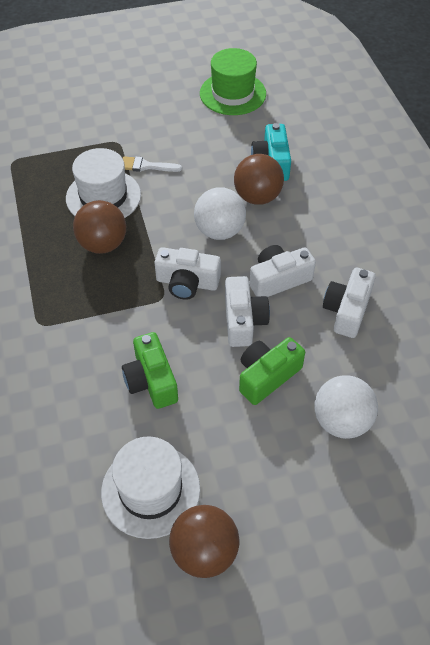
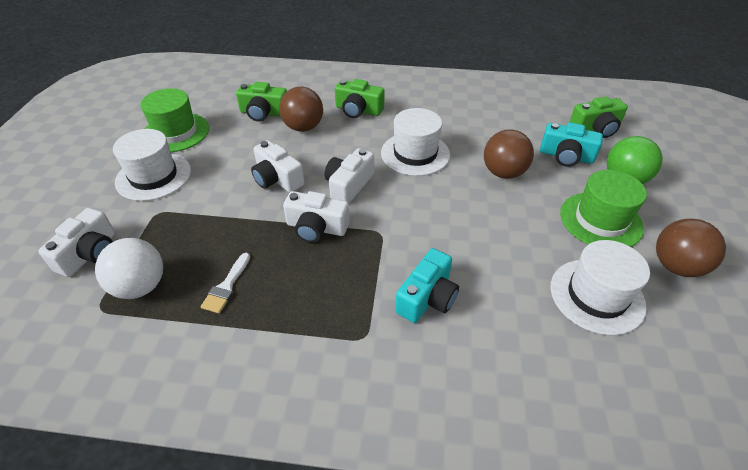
green ball: none = 0 -> [607,136,663,184] = 1
green camera: [122,332,178,409] [239,337,305,405] = 2 -> [236,82,287,122] [335,79,385,118] [569,96,628,138] = 3
green hat: [200,48,266,115] = 1 -> [140,88,209,152] [560,170,647,247] = 2
turquoise camera: [251,123,291,181] = 1 -> [395,248,459,323] [540,122,603,167] = 2
white ball: [194,187,246,240] [315,375,378,439] = 2 -> [95,238,163,299] = 1
white hat: [66,148,141,218] [101,436,200,539] = 2 -> [113,129,191,201] [381,108,450,176] [551,240,650,335] = 3

